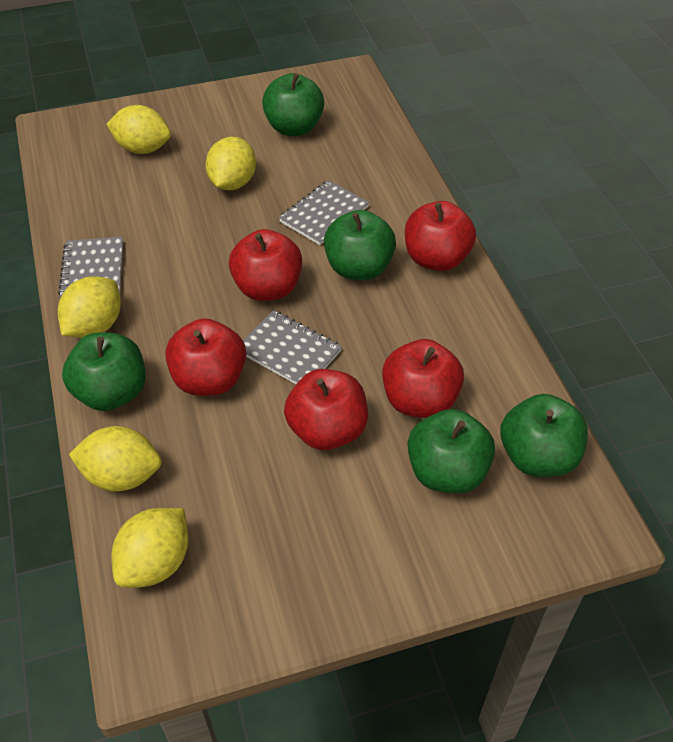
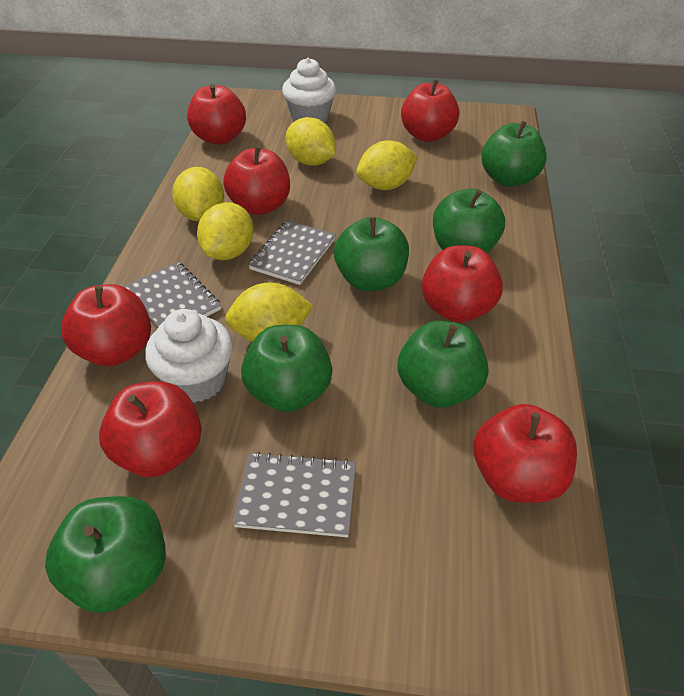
green apple: [62,333,146,411] [262,73,324,136] [324,210,396,280] [408,409,495,493] [500,394,588,477] = 5 -> [45,496,166,613] [241,325,332,412] [334,217,409,291] [397,321,489,408] [433,189,505,253] [481,121,547,187] = 6
red apple: [165,318,246,396] [229,229,302,301] [284,369,368,450] [382,339,464,418] [405,201,476,271] = 5 -> [61,284,151,366] [99,381,202,477] [187,84,246,145] [223,146,290,215] [401,79,459,142] [422,245,503,323] [473,404,577,503] = 7
white cupcake: none = 0 -> [145,309,233,403] [282,58,336,122] = 2

